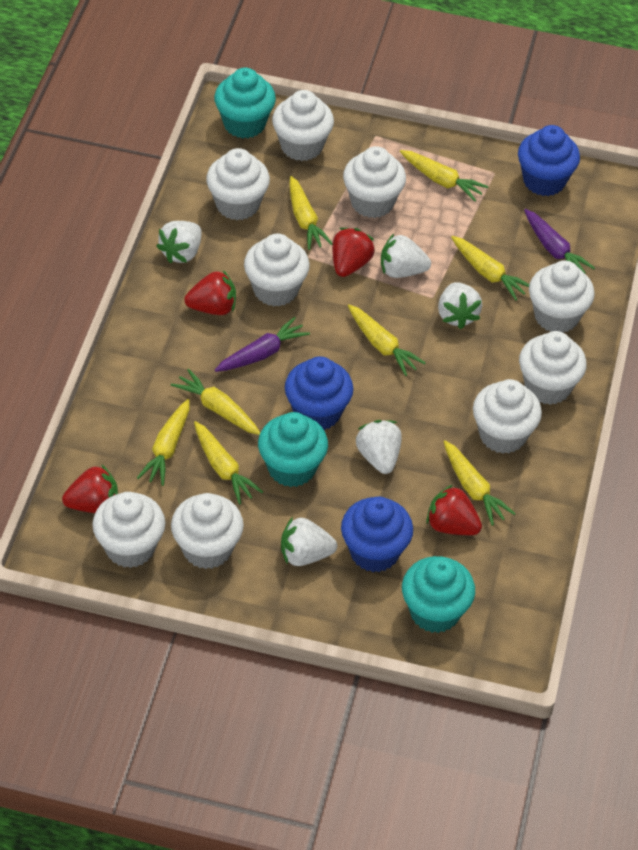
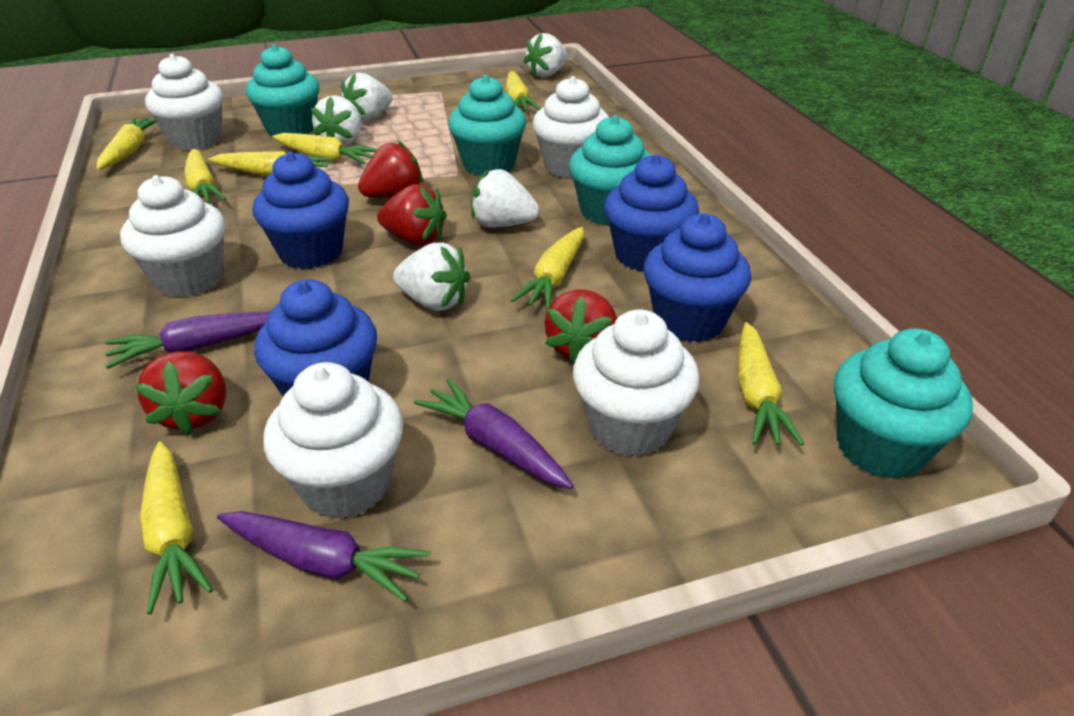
blue cupcake: [285,356,354,430] [341,497,413,572] [518,125,580,196] = 3 -> [253,152,349,269] [254,279,377,396] [604,154,699,271] [644,213,751,342] = 4
purple carrot: [215,317,310,372] [524,209,595,274] = 2 -> [105,312,270,369] [217,511,430,602] [414,378,574,489] = 3
turquoise cupcake: [214,68,276,139] [258,412,328,487] [402,556,475,633] = 3 -> [246,44,320,136] [448,75,526,176] [569,115,651,225] [834,328,973,479] = 4
white cupcake: [92,492,165,568] [171,493,244,569] [206,148,270,220] [244,234,310,307] [272,90,334,161] [343,146,406,218] [473,379,542,454] [519,331,587,405] [529,260,595,333] = 9 -> [120,175,226,297] [145,54,223,151] [263,362,403,519] [532,76,609,178] [573,309,700,457] = 5

